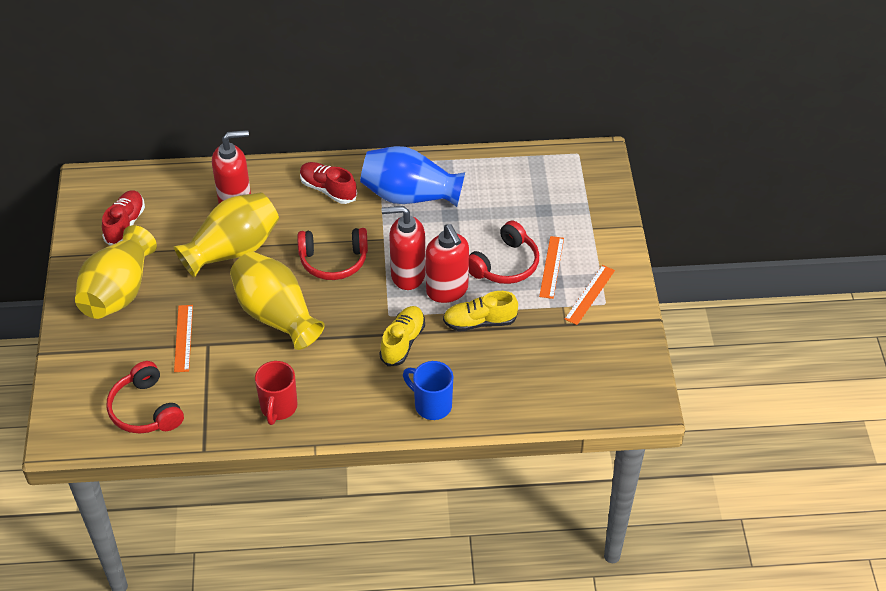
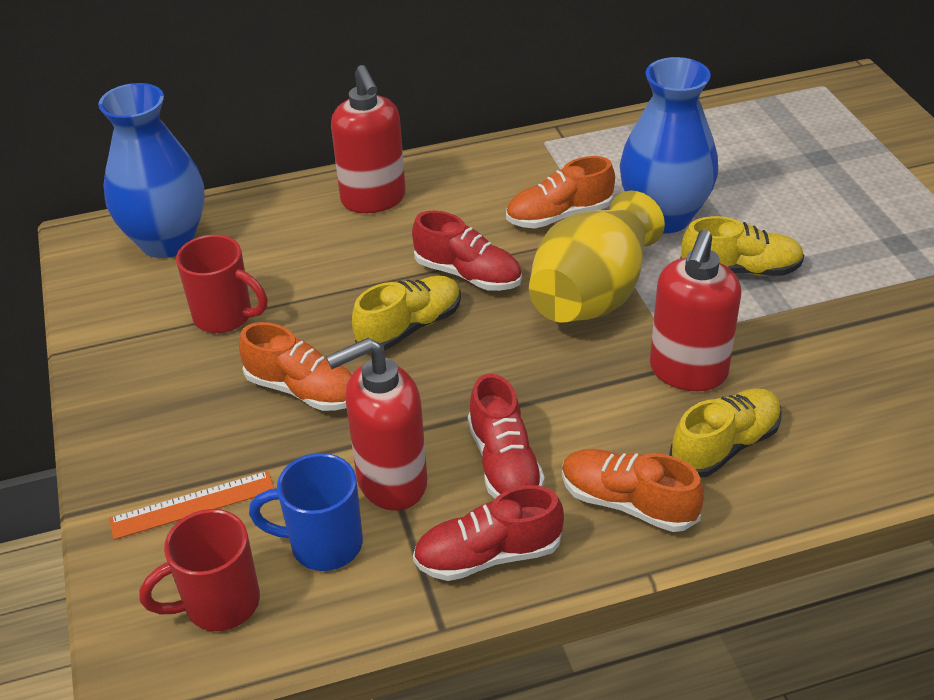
blue vase: [360,146,465,207] = 1 -> [98,83,204,258] [620,57,718,233] = 2
orange ruler: [174,305,193,372] [539,236,564,299] [565,265,615,325] = 3 -> [109,471,274,540] = 1
orange shoe: none = 0 -> [239,322,353,411] [506,156,615,228] [562,449,704,532] = 3
red headphones: [107,361,184,434] [297,228,368,280] [469,221,539,284] = 3 -> none = 0
red mug: [255,361,298,425] = 1 -> [139,509,260,631] [176,235,268,333] = 2
red shoe: [102,190,145,246] [300,162,357,204] = 2 -> [412,210,522,291] [413,485,564,581] [468,374,545,498] = 3
yellow shoe: [379,306,425,366] [443,291,518,331] = 2 -> [352,276,461,351] [669,388,782,478] [680,216,804,276] = 3
yellow vase: [75,225,157,319] [174,192,279,278] [230,252,325,350] = 3 -> [529,191,665,323] = 1

